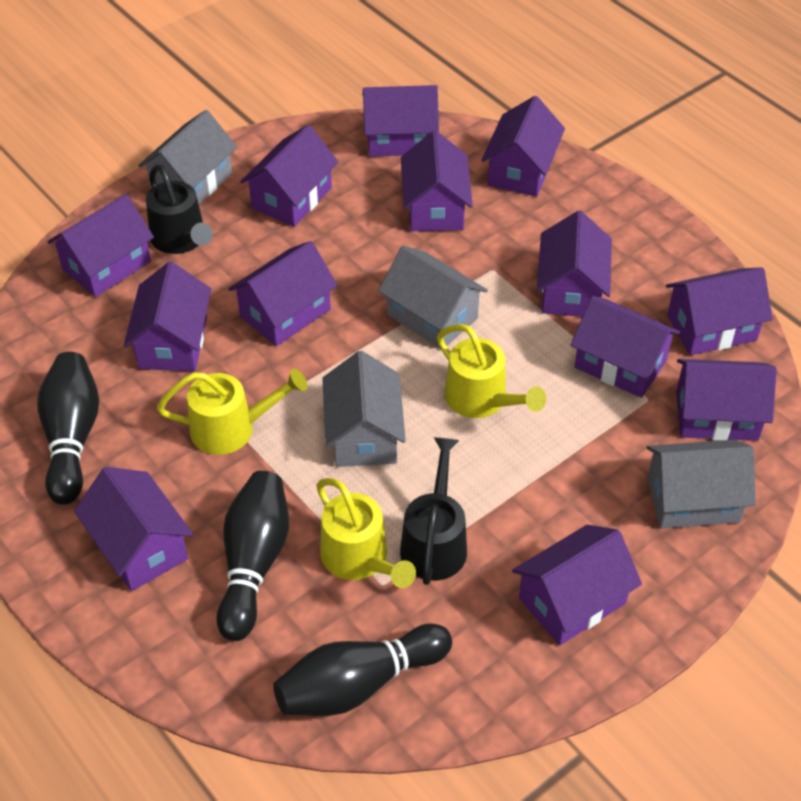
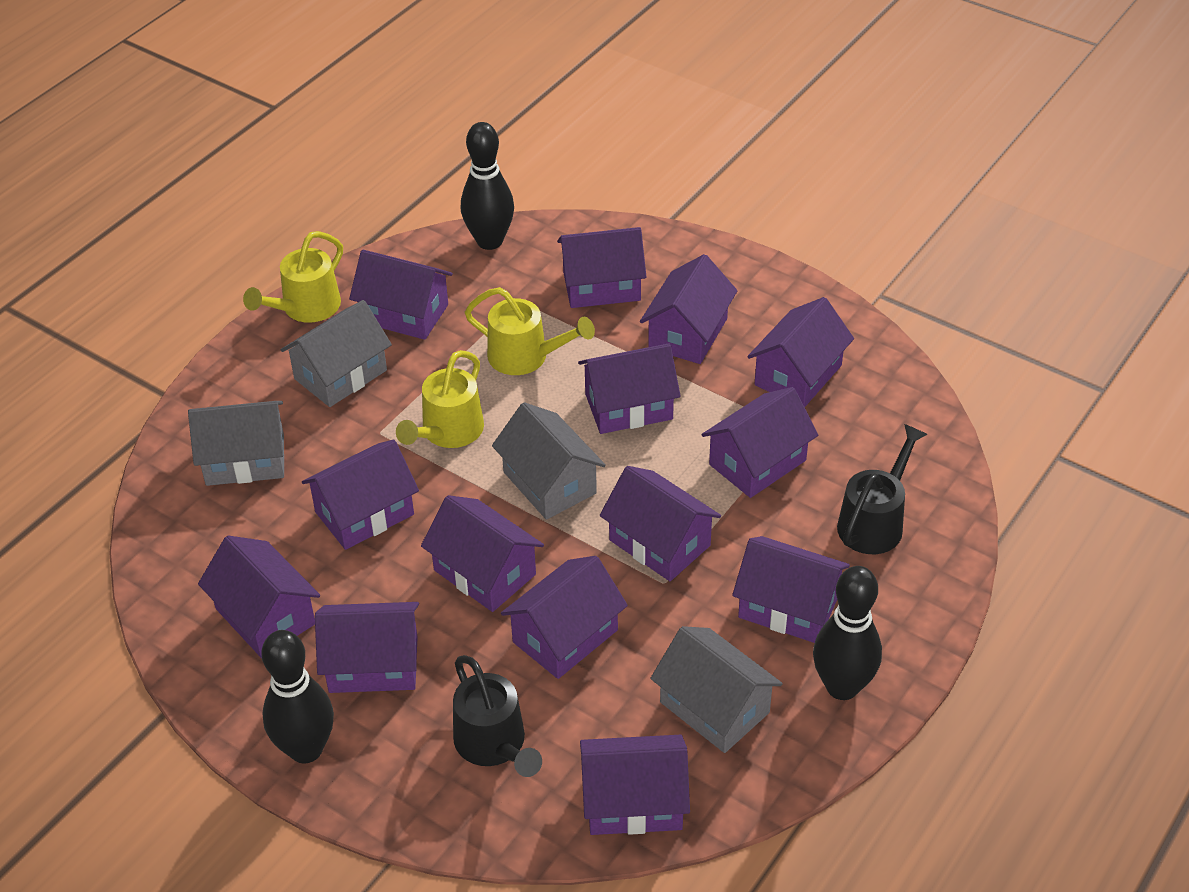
purple house: [47,194,154,297] [74,467,193,591] [124,262,211,372] [228,241,338,346] [240,125,339,227] [362,85,439,157] [401,131,473,231] [481,96,565,197] [512,525,642,645] [537,211,612,317] [571,296,680,398] [666,267,773,355] [676,359,777,441] = 13 -> [198,536,320,658] [302,440,419,550] [315,602,419,693] [349,250,453,340] [421,495,544,612] [501,556,628,679] [557,227,647,308] [578,343,681,434] [580,735,690,835] [600,466,721,581] [640,254,738,364] [701,387,818,498] [732,536,850,643] [747,297,854,407] = 14

